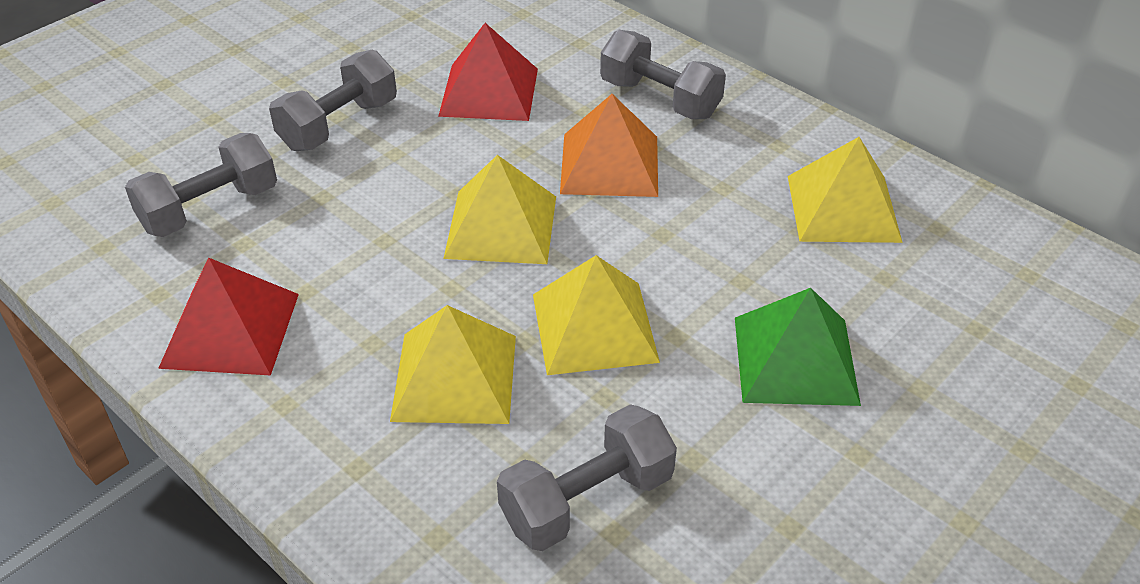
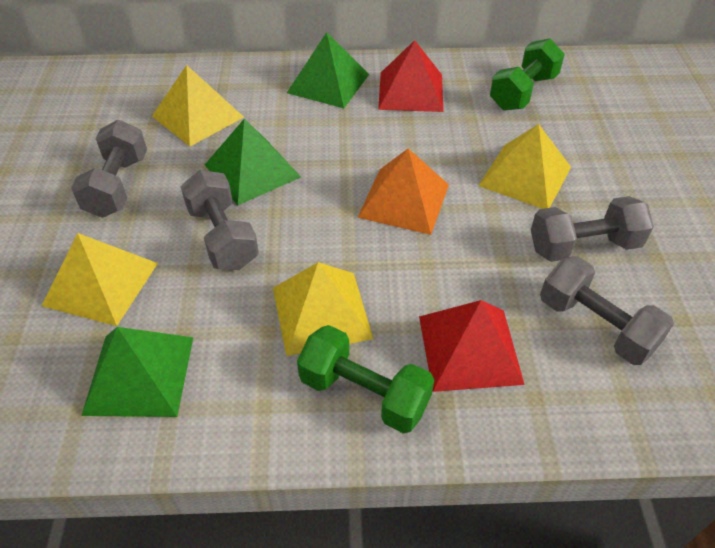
green dumbbell: none = 0 -> [297,325,434,434] [490,38,565,111] = 2
green pyramid: [735,288,861,406] = 1 -> [81,327,193,417] [205,119,301,206] [287,32,369,108] = 3

